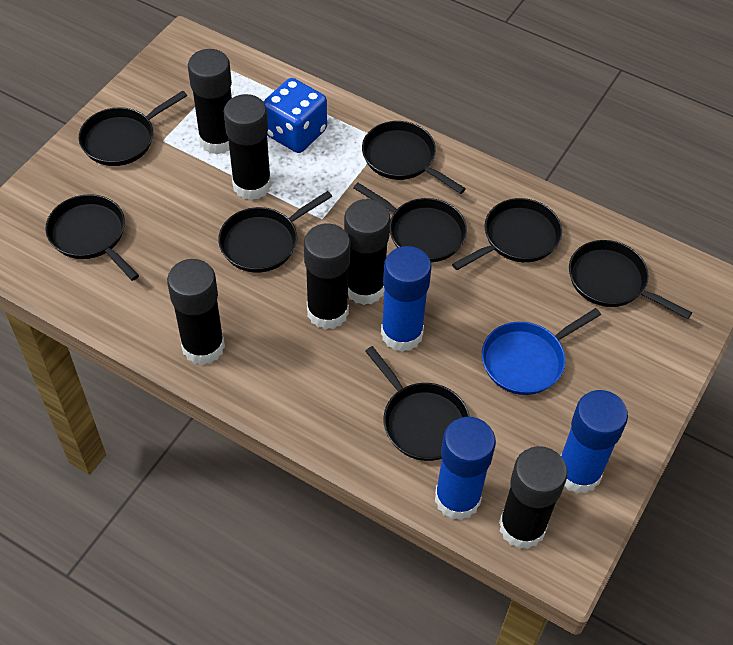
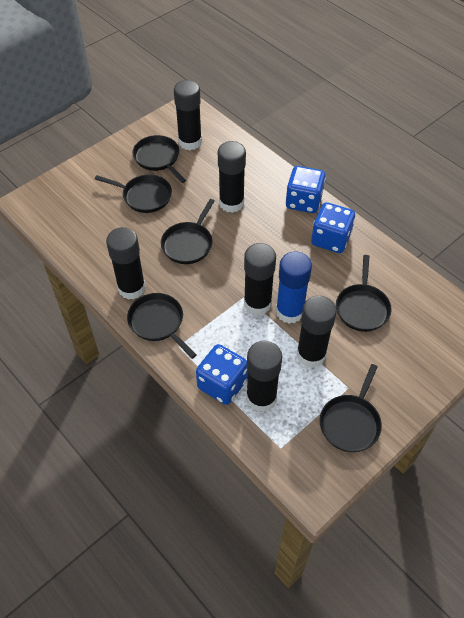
black pan: [45,194,139,281] [79,91,187,166] [218,191,332,273] [353,183,467,262] [362,121,466,194] [365,346,470,461] [452,198,562,270] [569,240,692,319] = 8 -> [95,174,172,213] [127,293,197,359] [132,135,186,183] [161,199,215,264] [320,364,382,452] [336,255,392,332] = 6
blue dice: [264,78,327,153] = 1 -> [196,344,248,405] [286,166,325,213] [311,202,355,253] = 3
blue glue stick: [381,246,432,352] [435,417,496,520] [561,390,628,494] = 3 -> [276,251,312,324] = 1
blue pan: [482,308,601,395] = 1 -> none = 0

